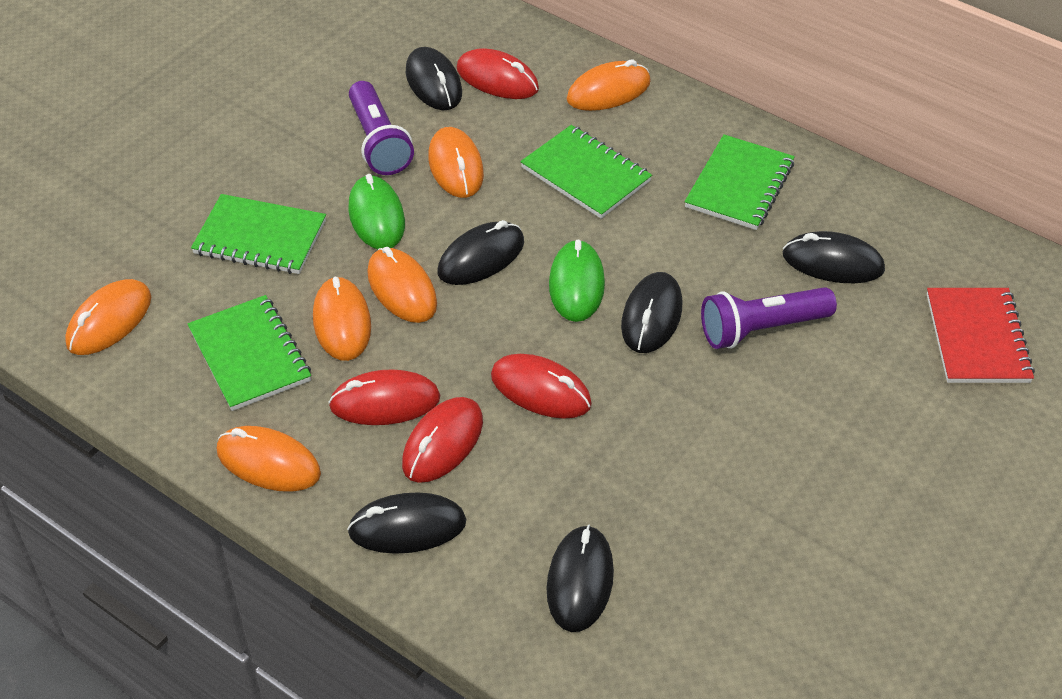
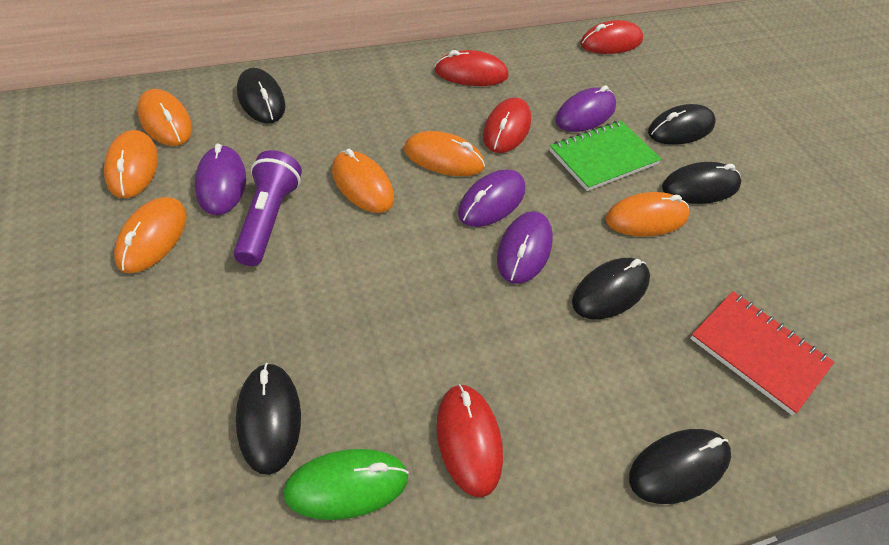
green mouse: [348,174,405,249] [549,239,605,322] = 2 -> [283,449,409,520] = 1
green notebook: [187,295,311,411] [191,194,326,274] [520,125,652,219] [685,134,795,230] = 4 -> [549,121,661,191] = 1
purple flashlight: [349,81,414,175] [701,287,837,349] = 2 -> [234,150,302,266] = 1
purple mouse: none = 0 -> [195,144,246,215] [458,170,525,227] [497,211,553,284] [555,85,616,132] = 4

